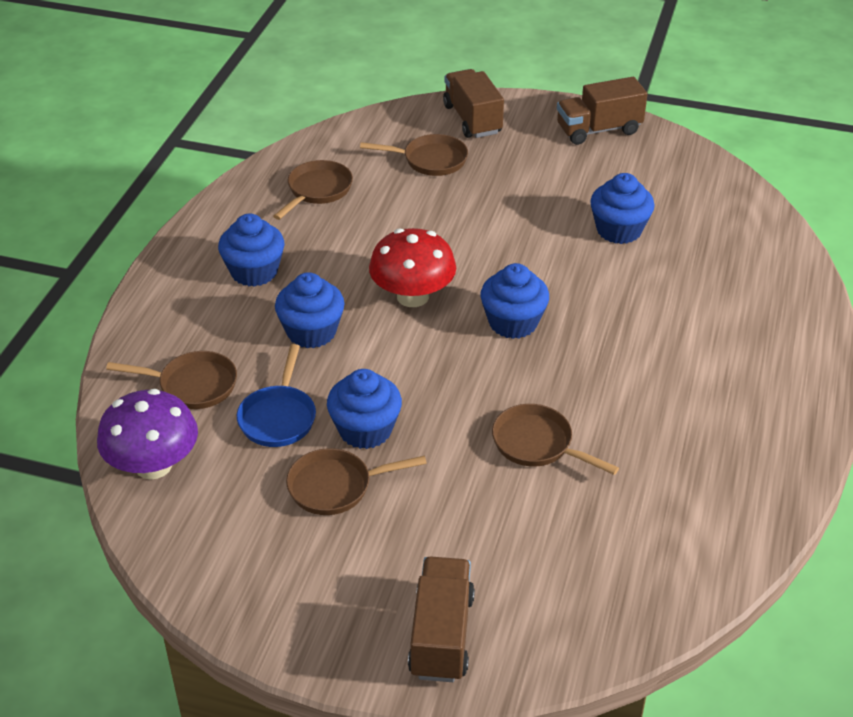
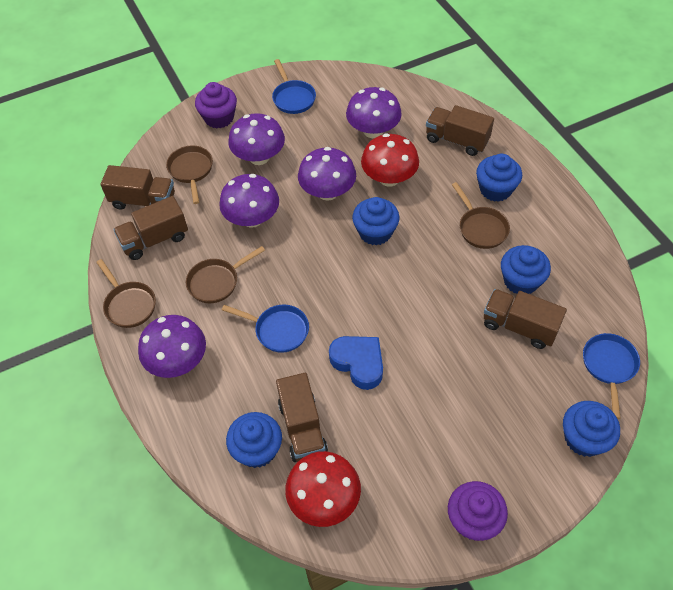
blue heart: none = 0 -> [329,336,383,390] = 1
blue pan: [237,344,316,447] = 1 -> [222,305,309,353] [272,59,316,114] [583,333,640,419] = 3
brown pan: [106,351,237,409] [273,160,353,220] [286,448,427,515] [360,134,468,176] [492,404,619,475] = 5 -> [96,259,156,328] [166,146,213,204] [186,246,265,303] [452,182,510,249] = 4
brown truck: [408,556,475,682] [443,69,504,138] [557,77,648,145] = 3 -> [100,165,175,210] [113,196,188,260] [276,373,328,462] [426,105,494,156] [484,289,567,349] = 5
purple cupcake: none = 0 -> [195,82,237,129] [448,481,508,541] = 2
purple mushroom: [97,389,198,480] = 1 -> [138,315,206,378] [219,174,279,228] [228,113,285,165] [298,147,356,201] [346,87,402,138] = 5
red mushroom: [369,228,456,307] = 1 -> [285,451,361,527] [361,133,419,187] = 2

